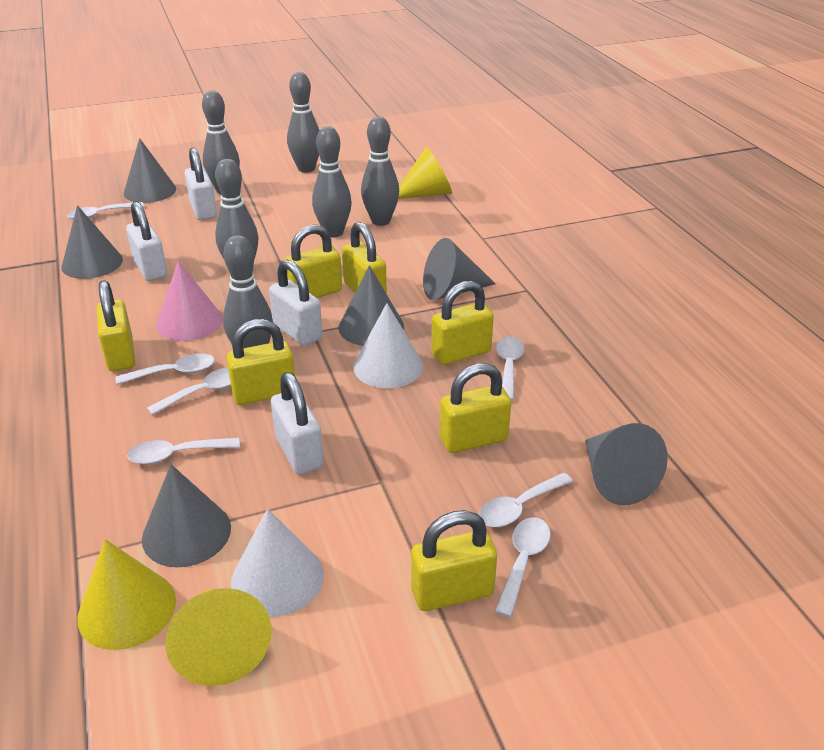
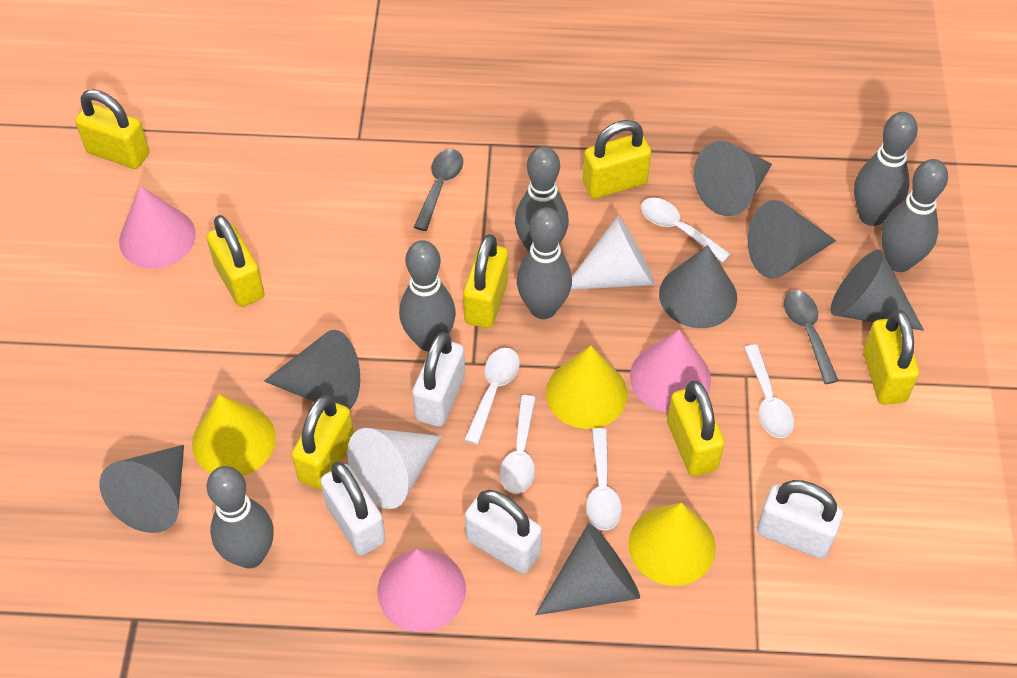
grey cone: [61,205,123,279] [124,138,176,203] [142,464,231,568] [338,265,404,346] [423,238,495,300] [585,423,668,505] = 6 -> [99,445,184,533] [264,330,360,410] [535,523,640,615] [659,245,737,328] [694,141,772,216] [748,200,836,278] [830,249,924,331] = 7
grey spoon: none = 0 -> [414,149,463,231] [784,290,839,384] = 2
pink cone: [156,261,223,341] = 1 -> [119,186,196,269] [377,549,466,632] [630,330,711,413] = 3
white spoon: [67,202,144,220] [116,353,215,385] [127,438,240,464] [147,367,231,415] [478,473,573,527] [494,517,551,618] [496,336,525,401] = 7 -> [464,348,520,445] [500,395,536,494] [586,428,622,531] [641,198,731,263] [744,344,794,438] = 5

